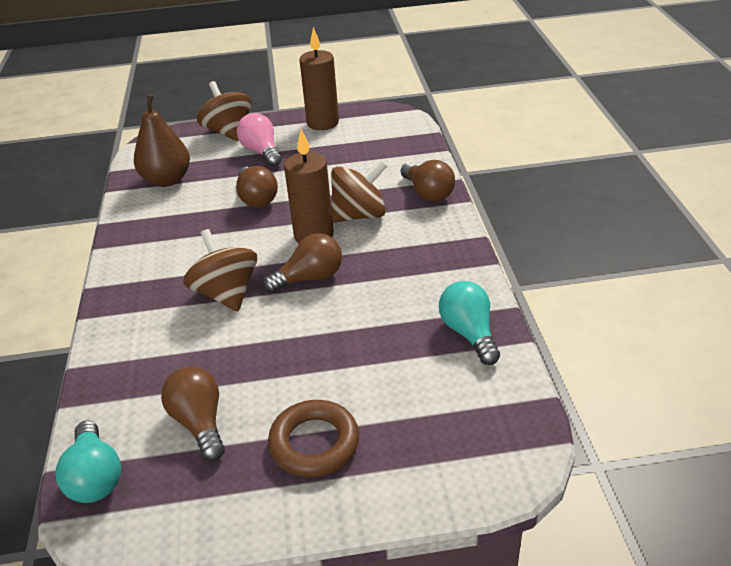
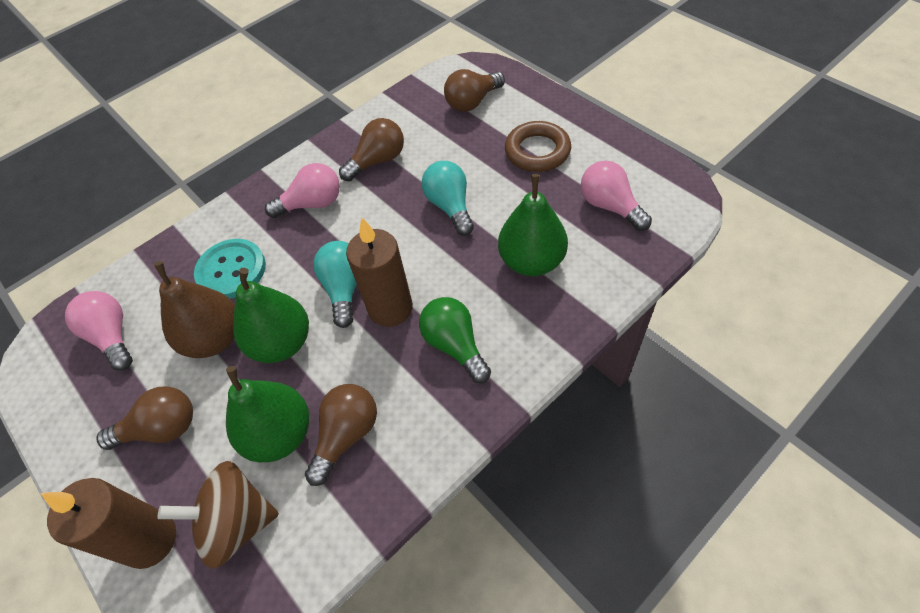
brown spinning top: [183,229,257,311] [197,81,252,141] [331,161,387,223] = 3 -> [158,461,279,569] = 1
green light bulb: none = 0 -> [419,297,491,383] = 1
green pear: none = 0 -> [226,366,309,462] [233,268,309,363] [498,174,568,276] = 3
pink light bulb: [237,113,282,167] = 1 -> [65,291,133,371] [265,163,340,218] [581,161,652,231] = 3
turquoise button: none = 0 -> [194,239,266,299] = 1

